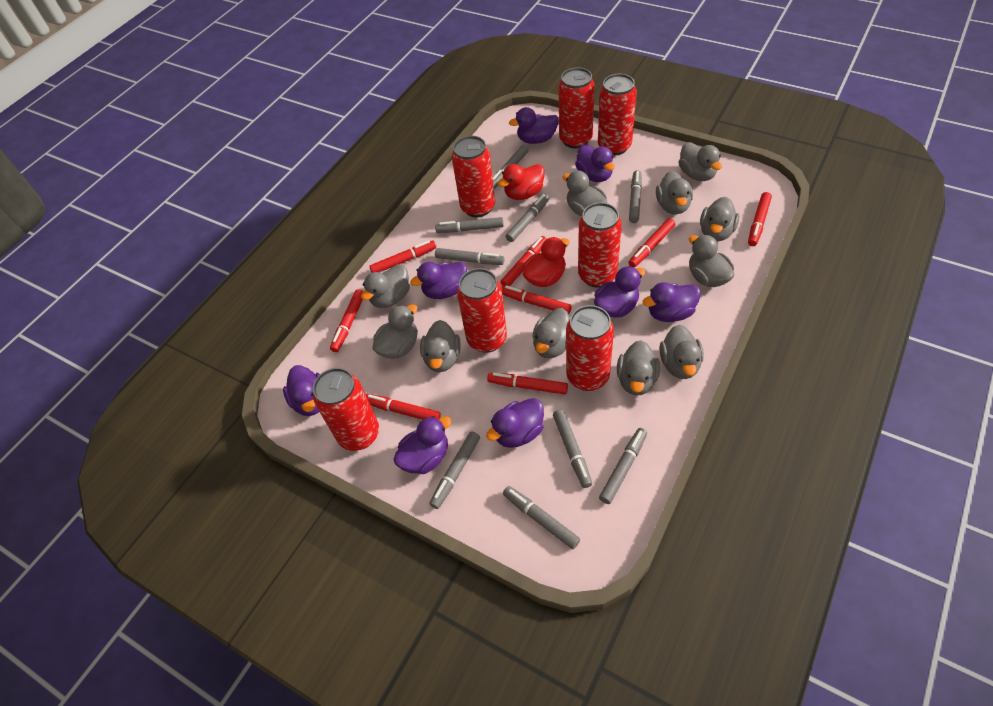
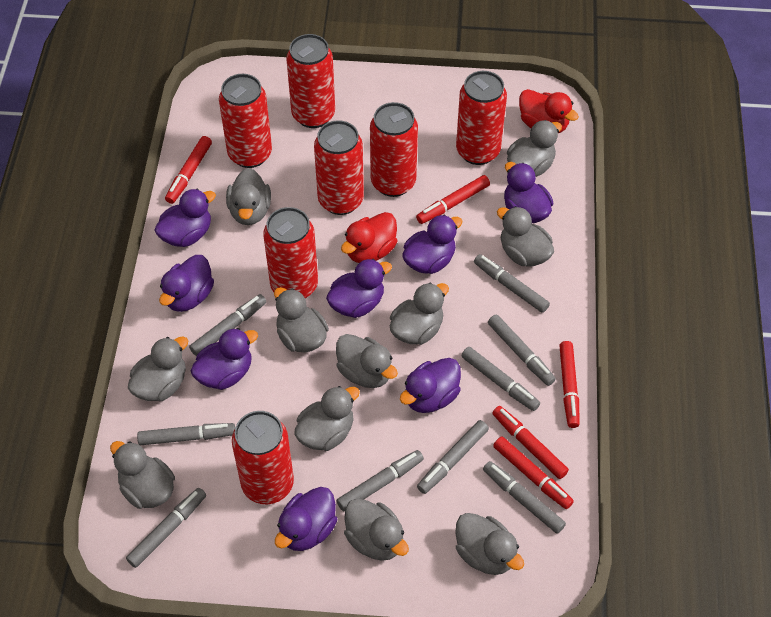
red marker: [330,289,363,352] [366,394,441,420] [369,240,436,272] [487,372,568,395] [500,236,547,286] [501,285,572,314] [628,218,675,267] [748,192,772,246] = 8 -> [165,136,212,204] [416,175,490,224] [492,406,569,479] [493,437,574,509] [559,341,580,428] = 5

